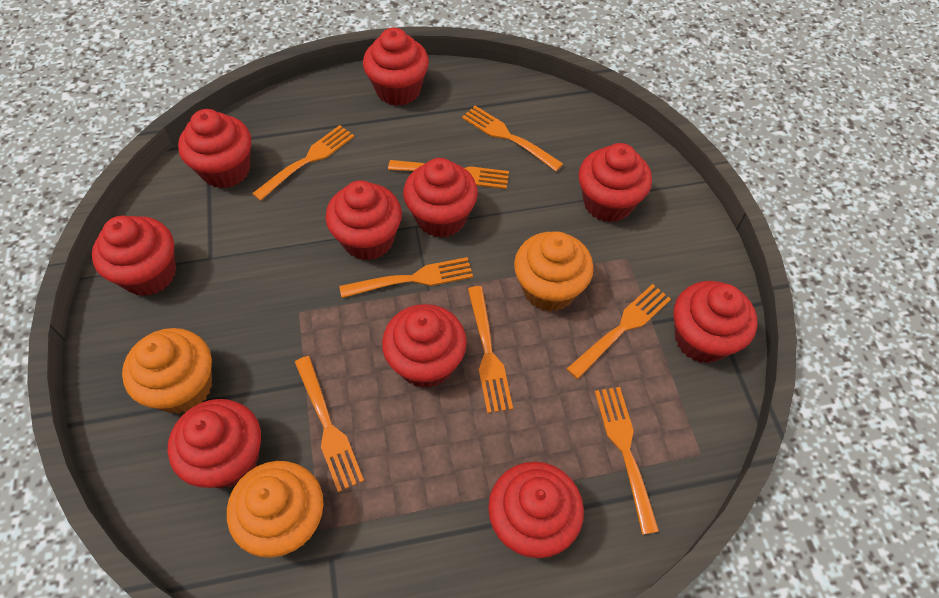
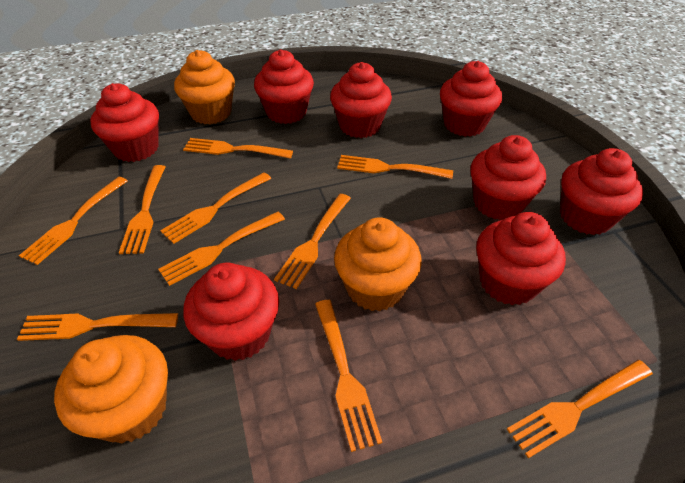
orange fork: [252,125,354,201] [295,356,364,492] [339,257,473,298] [388,160,509,189] [462,106,563,171] [468,286,513,413] [567,284,671,379] [595,387,659,535] = 8 -> [17,313,178,341] [19,177,128,265] [119,165,165,254] [158,212,285,286] [160,172,271,244] [183,138,293,159] [274,194,351,289] [315,300,382,452] [337,155,453,179] [507,360,653,458] = 10
red cupcake: [92,215,176,296] [168,399,261,488] [178,109,251,188] [325,180,402,261] [363,28,429,106] [382,304,467,388] [403,158,478,238] [488,462,584,558] [578,143,652,223] [674,281,757,363] = 10 -> [90,83,159,162] [183,263,279,361] [254,49,314,124] [330,62,392,138] [440,61,502,137] [471,135,546,220] [476,212,566,305] [560,148,643,235] = 8

